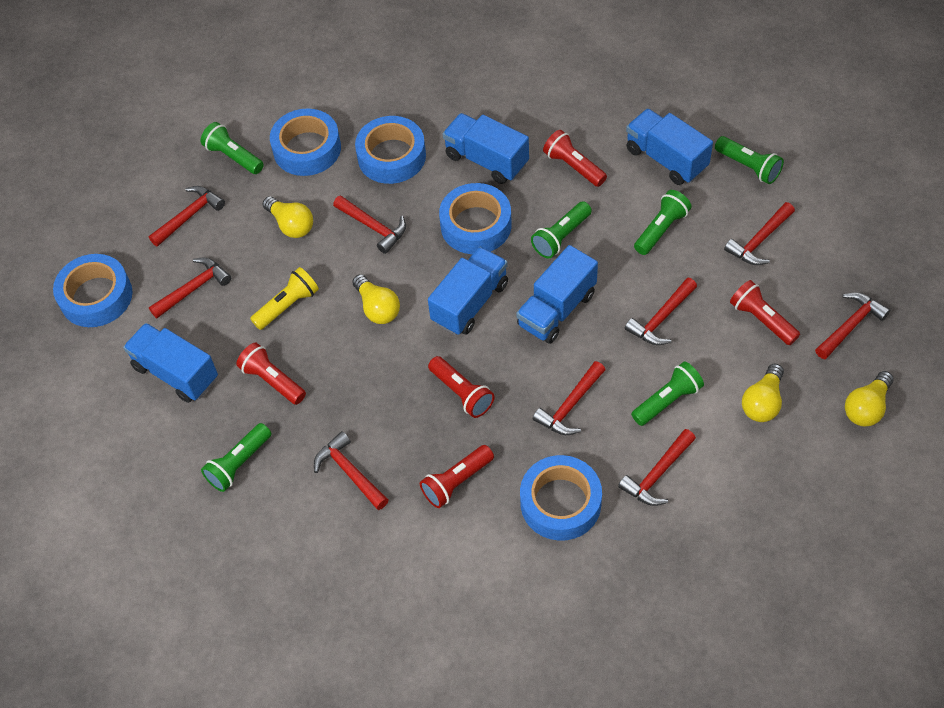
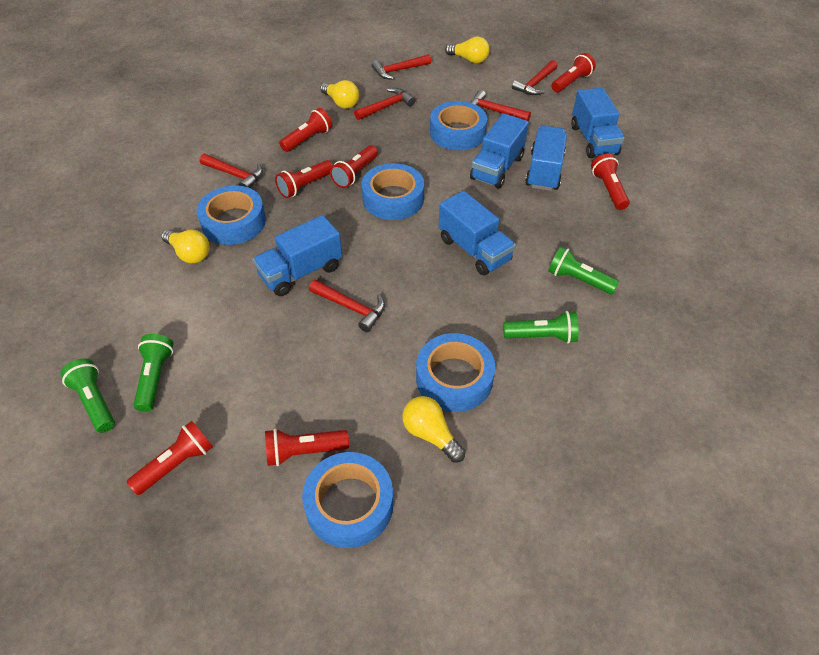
green flashlight: [200,122,264,174] [201,423,271,492] [531,201,592,259] [631,362,704,426] [634,190,692,255] [715,136,784,184] = 6 -> [61,358,115,433] [134,334,173,412] [503,311,579,344] [548,247,619,294] = 4
red flashlight: [236,343,306,405] [420,445,494,508] [428,356,495,418] [543,130,607,187] [730,280,800,345] = 5 -> [127,421,213,495] [265,428,349,466] [275,160,333,198] [279,108,332,152] [330,145,378,188] [551,53,596,92] [591,153,630,210] = 7
red hammer: [149,186,225,247] [149,258,231,318] [314,431,389,510] [333,195,406,254] [533,361,606,435] [618,429,696,506] [625,278,697,345] [724,202,795,265] [815,292,890,359] = 9 -> [200,154,263,188] [309,279,385,332] [354,88,416,120] [372,54,431,79] [470,90,531,121] [512,60,558,95] = 6
yellow flashlight: [250,267,319,330] = 1 -> none = 0

